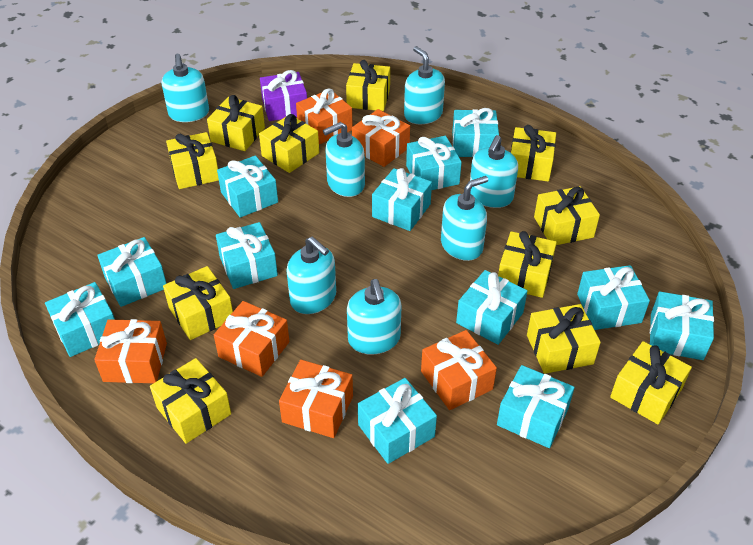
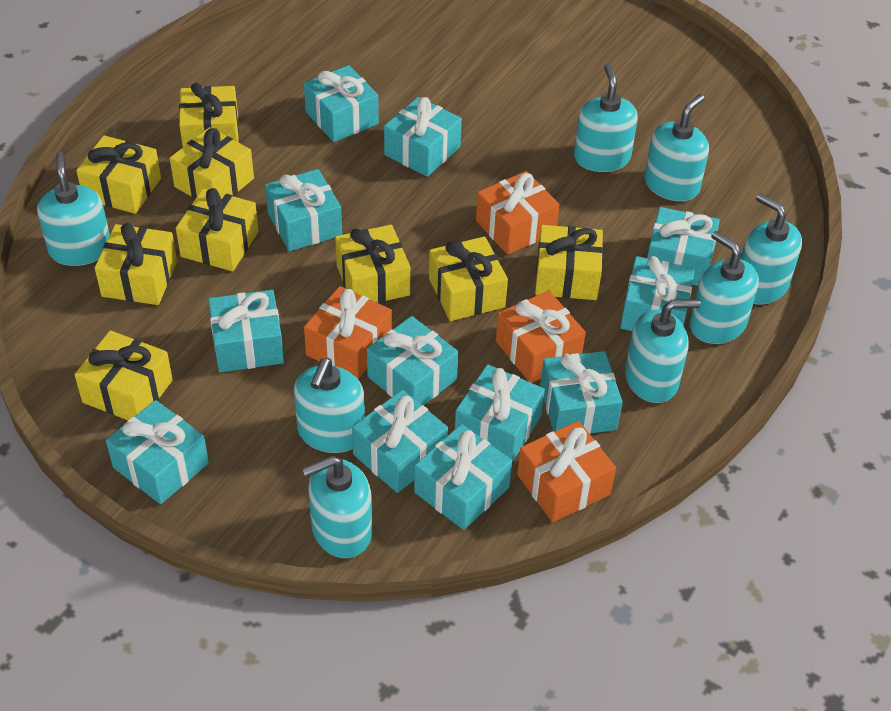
orange gift: [94,319,167,383] [214,301,290,377] [279,360,353,438] [296,88,353,144] [352,109,410,167] [421,330,497,410] = 6 -> [304,286,392,379] [476,171,559,255] [496,291,586,383] [517,421,616,522] = 4
purple gift: [260,70,307,121] = 1 -> none = 0
turquoise soap dispenser: [162,54,209,122] [286,237,336,314] [323,122,365,197] [347,279,402,355] [404,46,445,124] [441,176,488,261] [470,135,518,208] = 7 -> [37,152,110,266] [294,358,365,453] [302,456,372,558] [574,64,638,172] [625,299,701,403] [644,94,709,201] [690,231,759,344] [740,193,802,304] = 8
yellow gift: [150,358,231,444] [163,266,233,340] [166,132,219,189] [207,95,265,151] [259,114,319,173] [346,60,390,111] [498,231,557,298] [511,125,556,181] [527,304,601,374] [534,186,600,245] [610,341,692,425] = 11 -> [74,330,173,420] [76,135,161,214] [95,223,177,305] [170,127,254,199] [176,188,259,271] [179,83,239,147] [335,225,410,303] [429,236,508,321] [535,225,603,300] = 9

